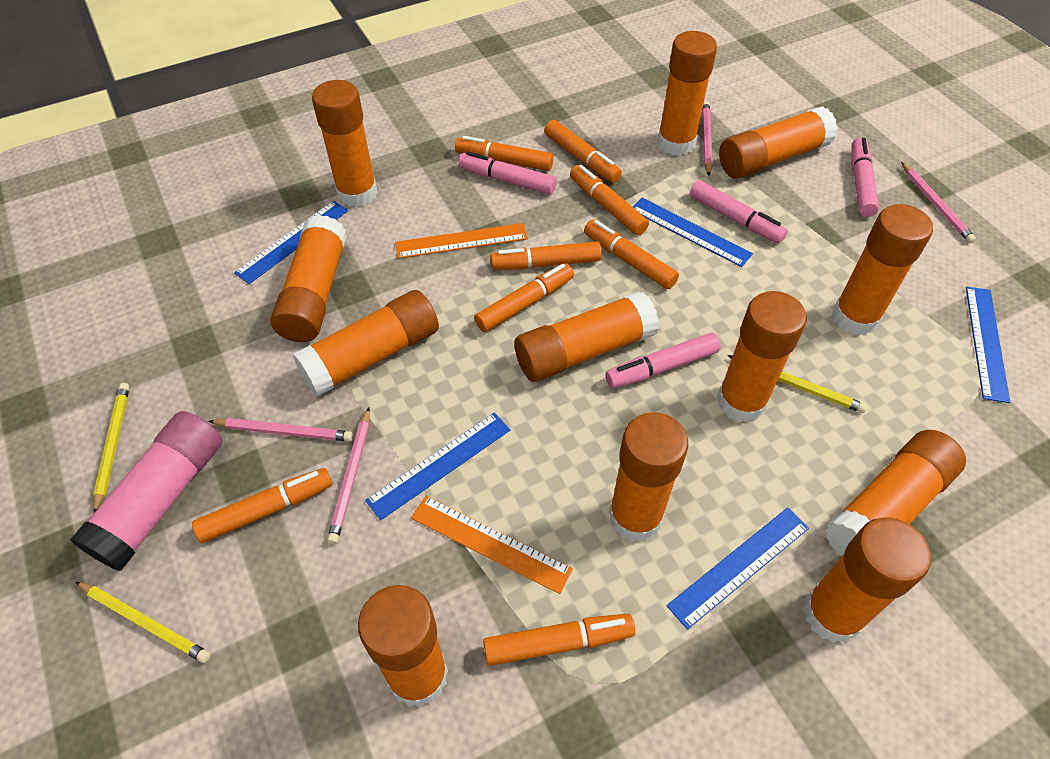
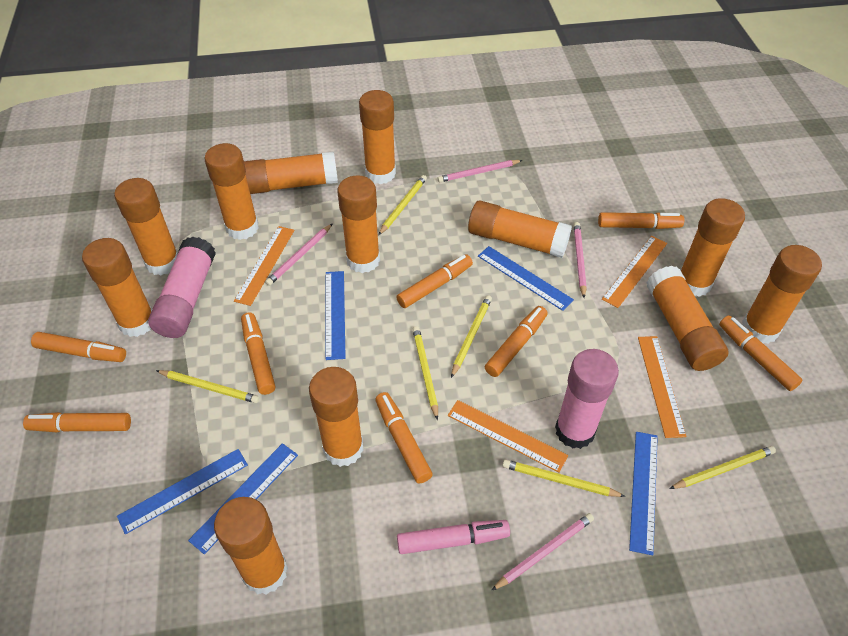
orange ruler: [395,223,528,259] [411,496,573,594] = 2 -> [234,226,294,306] [448,400,568,472] [602,236,667,308] [638,336,686,438] = 4
pink glue stick: [70,411,223,571] = 1 -> [148,236,216,338] [555,349,619,449] = 2
pink marker: [458,151,557,194] [605,333,721,388] [690,180,788,243] [851,138,879,217] = 4 -> [397,520,510,554] = 1
yellow pencil: [75,581,211,663] [93,383,130,513] [727,355,868,413] = 3 -> [156,370,259,403] [379,175,427,235] [412,326,438,420] [451,295,492,378] [503,459,626,497] [669,446,776,489] = 6

